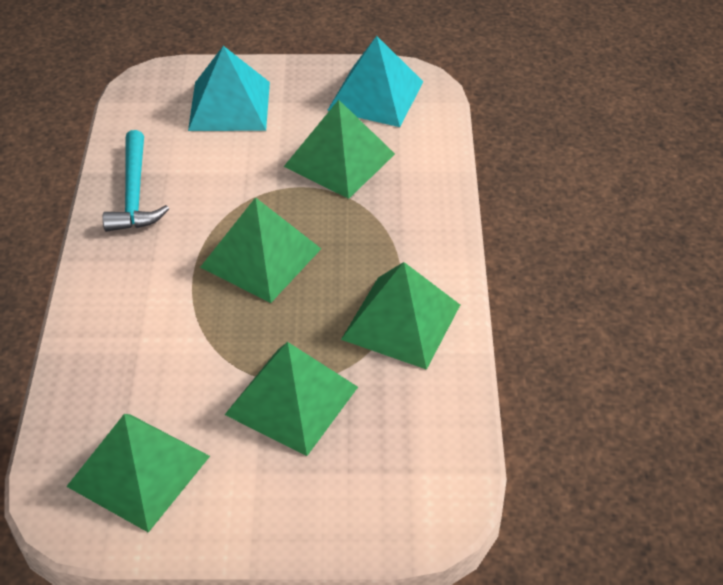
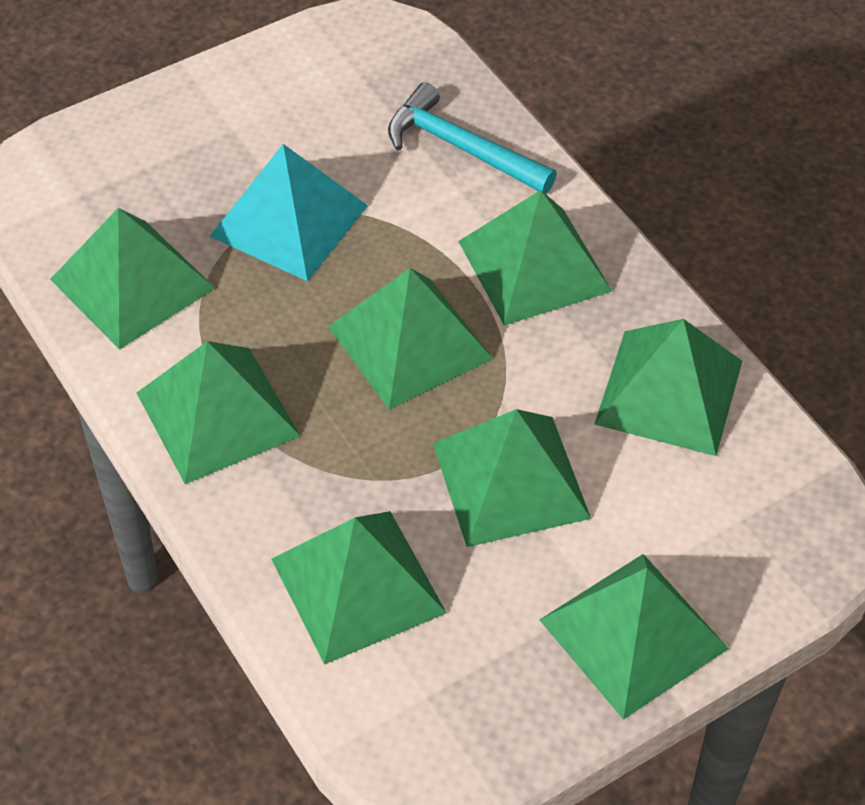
green pyramid: [66,414,210,533] [200,197,321,303] [225,342,358,456] [284,100,395,199] [341,262,460,370] = 5 -> [50,208,215,350] [137,341,300,484] [272,511,447,665] [328,268,493,410] [433,409,591,547] [458,190,612,325] [540,554,729,720] [594,319,742,456] = 8
turquoise pyramid: [188,46,270,131] [327,36,423,127] = 2 -> [209,144,368,281] = 1

